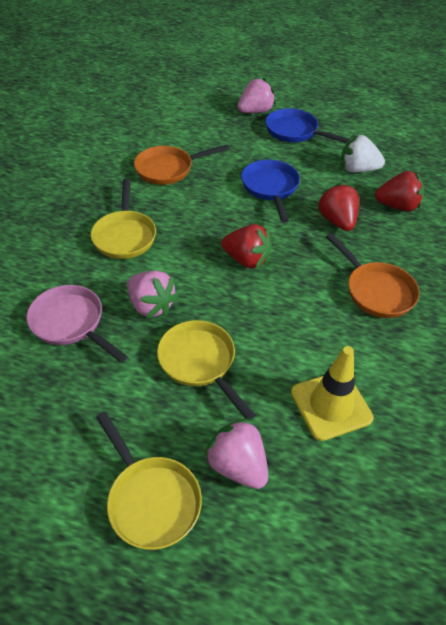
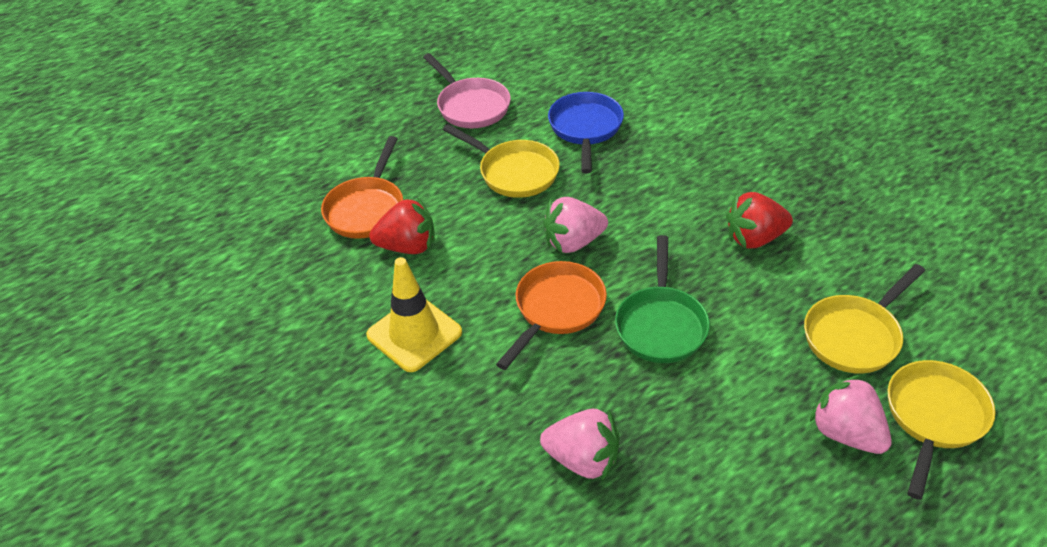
blue pan: [241,160,300,223] [266,108,349,143] = 2 -> [548,92,624,173] = 1
green pan: none = 0 -> [615,235,710,363] = 1
red strawberry: [221,224,272,269] [317,182,359,231] [375,171,424,212] = 3 -> [369,197,435,254] [726,192,793,248] = 2
white strawberry: [341,134,385,173] = 1 -> none = 0

